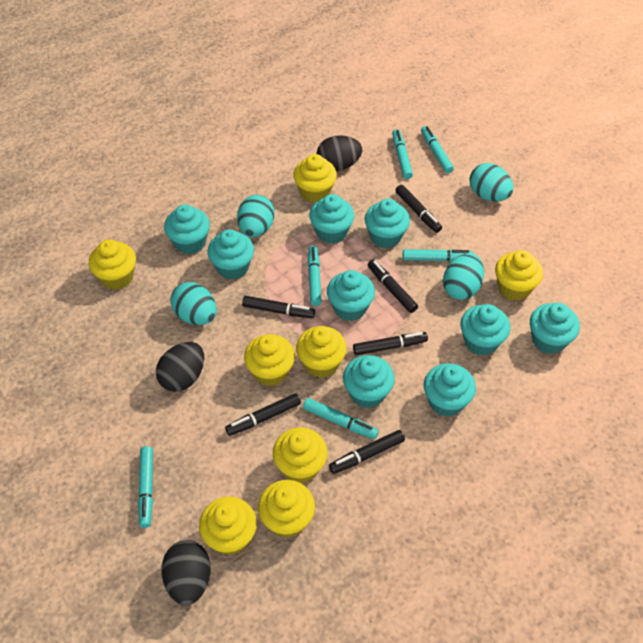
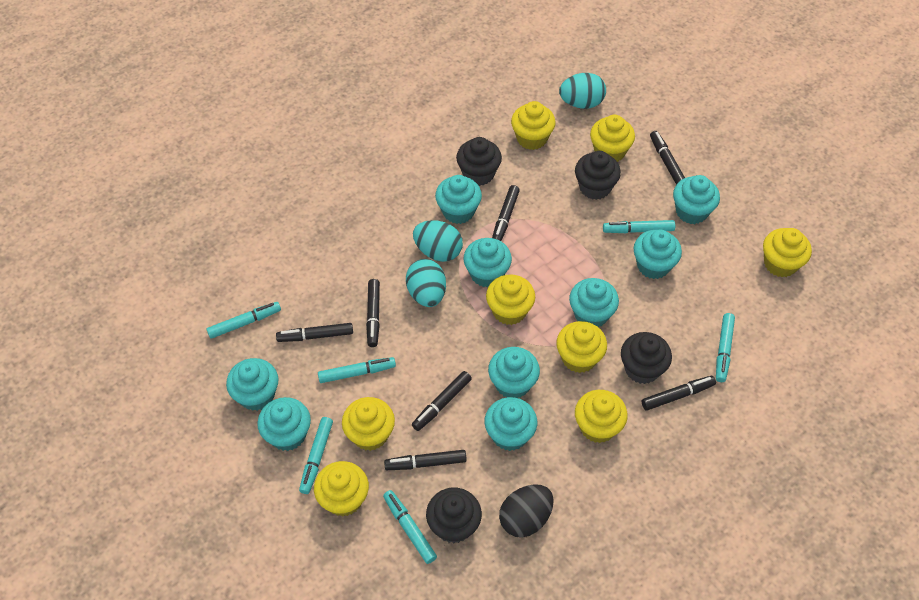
black cupcake: none = 0 -> [426,488,482,543] [456,137,502,186] [575,151,621,200] [621,332,672,384] = 4
black egg: [156,342,204,392] [161,540,211,605] [317,135,362,171] = 3 -> [499,484,554,538] = 1
black marker: [225,393,301,436] [242,296,315,318] [329,430,405,474] [353,332,428,355] [368,260,418,313] [395,185,442,233] = 6 -> [276,323,353,342] [366,279,380,347] [384,450,467,470] [412,371,472,431] [492,185,520,241] [642,376,716,411] [650,131,685,185] = 7
turquoise egg: [170,282,217,325] [237,195,274,237] [443,253,484,300] [469,163,513,202] = 4 -> [406,259,446,307] [413,220,463,262] [559,73,606,109] = 3

